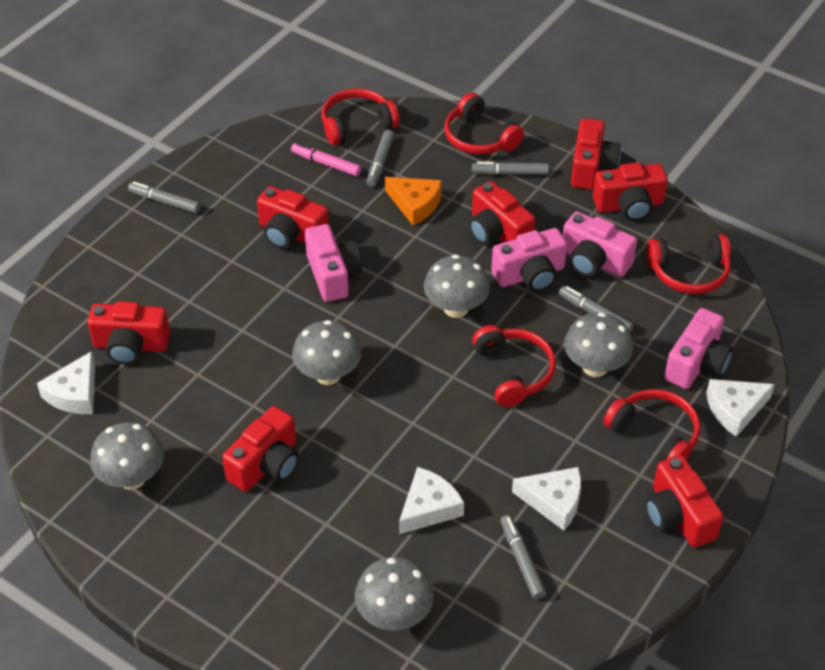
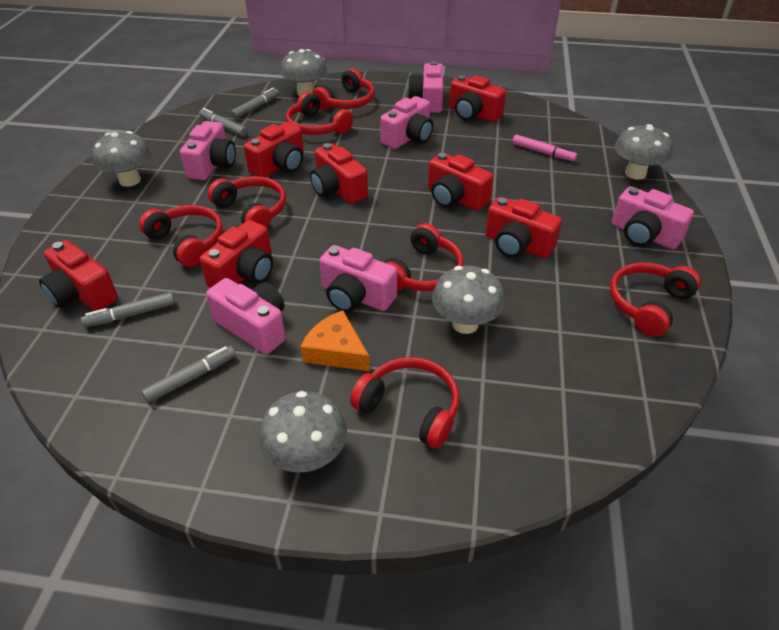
grey marker: [128,182,201,213] [367,130,394,187] [472,162,549,175] [500,515,546,599] [559,286,634,332] = 5 -> [81,292,175,328] [141,346,236,403] [199,108,247,136] [231,88,279,119] = 4
pink camera: [305,224,362,302] [491,228,567,292] [563,212,637,277] [664,308,733,389] = 4 -> [180,121,236,180] [206,278,286,354] [319,245,397,312] [380,96,433,149] [408,61,443,113] [612,187,694,249] = 6
red headphones: [322,89,400,145] [444,93,524,155] [472,325,556,407] [603,389,700,462] [646,235,731,294] = 5 -> [139,205,223,267] [208,176,286,227] [286,92,353,135] [312,68,375,110] [350,357,460,449] [384,223,464,291] [610,262,701,337] = 7
white cheese: [37,351,95,414] [399,467,464,535] [512,467,581,531] [706,379,775,437] = 4 -> none = 0

